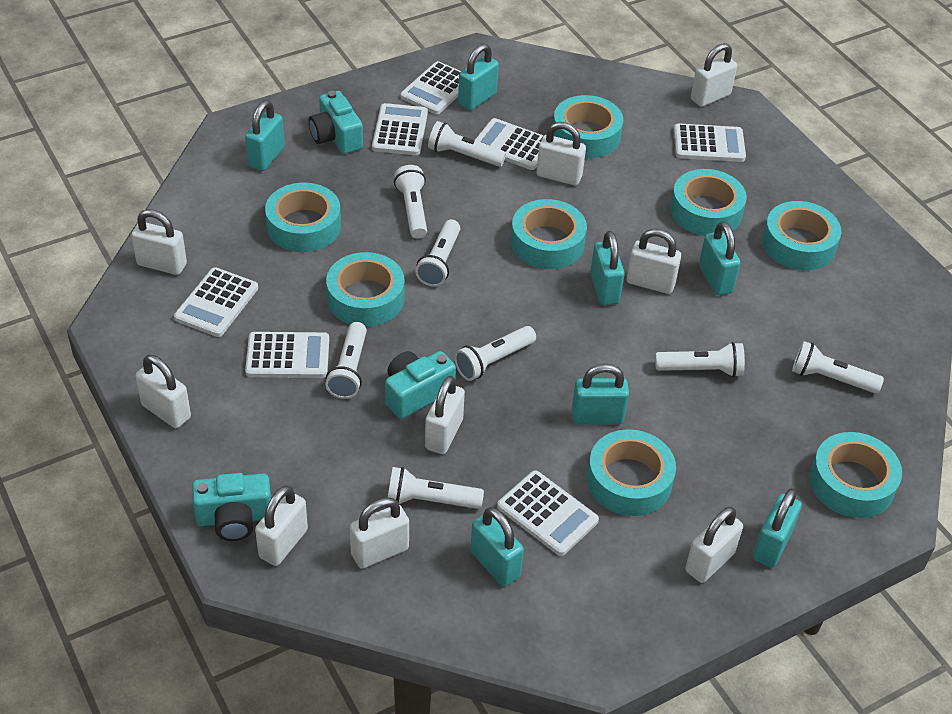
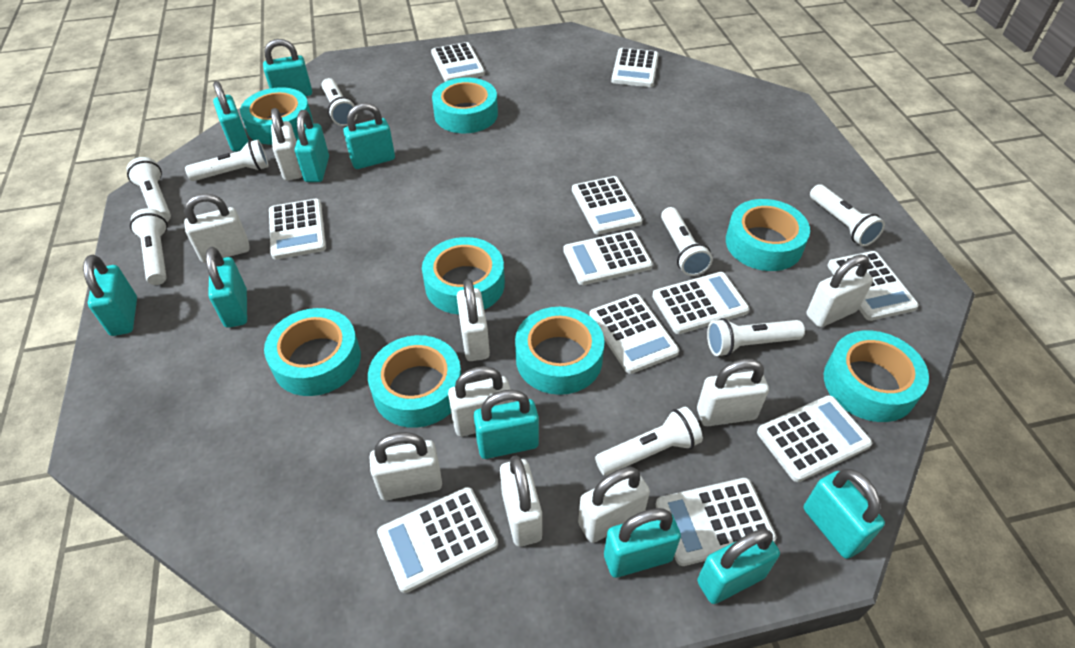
turquoise camera: [192,473,271,541] [309,91,363,154] [385,351,456,419] = 3 -> none = 0
turquoise padlock: [245,100,285,171] [458,44,499,110] [470,507,524,587] [571,364,629,425] [590,231,625,305] [699,222,741,295] [753,488,802,568] = 7 -> [83,255,137,336] [206,247,247,328] [213,81,249,152] [263,39,312,96] [294,110,329,182] [343,103,395,169] [474,390,539,459] [604,508,681,578] [697,529,780,604] [804,469,885,559] = 10
white calculator: [174,267,258,337] [245,332,329,378] [372,103,428,155] [400,61,461,115] [474,118,544,170] [497,470,599,556] [674,123,746,162] = 7 -> [269,199,326,260] [377,487,498,593] [431,42,485,82] [563,230,653,285] [572,176,643,235] [589,294,679,374] [611,48,659,87] [652,272,750,334] [655,478,777,566] [757,395,872,482] [827,251,919,321] = 11

